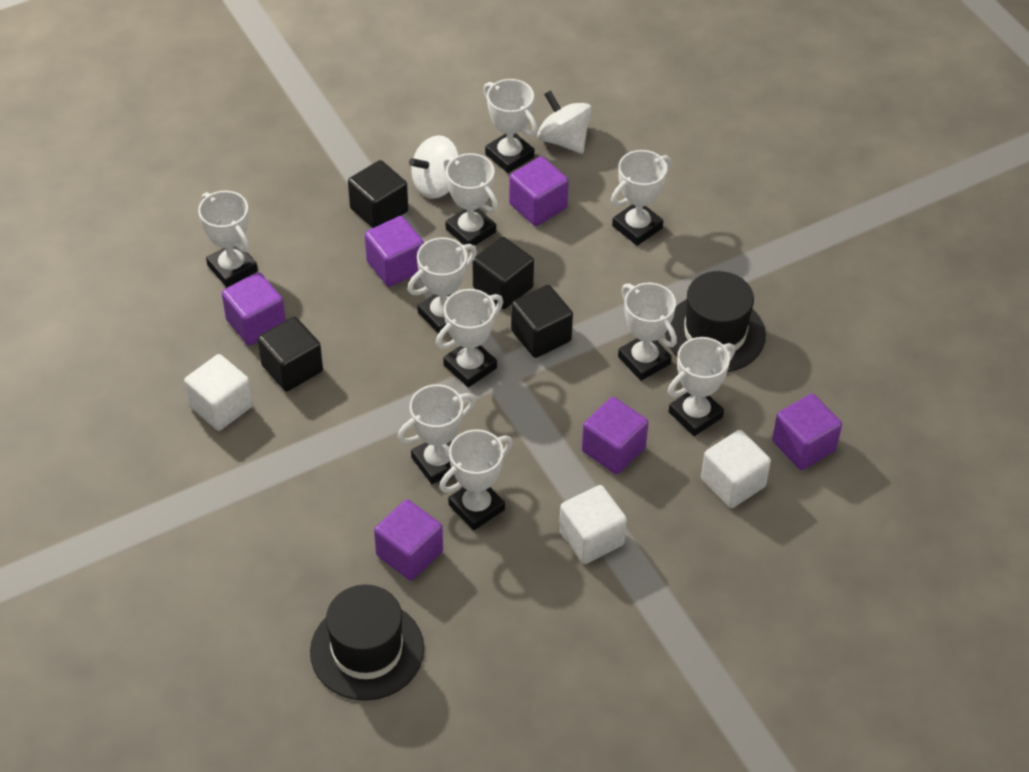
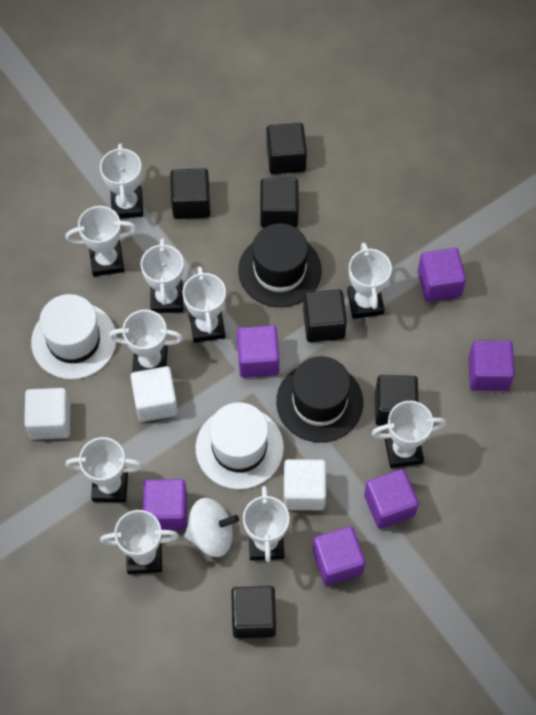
black cube: [257,317,323,391] [348,160,408,228] [473,237,534,309] [511,285,573,358] = 4 -> [170,168,211,219] [231,586,276,638] [260,178,299,228] [266,123,307,174] [303,290,347,342] [375,375,418,426] = 6
white hat: none = 0 -> [31,294,116,379] [195,402,284,489] = 2
white spinning top: [409,135,459,199] [537,90,592,154] = 2 -> [184,498,239,557] = 1

